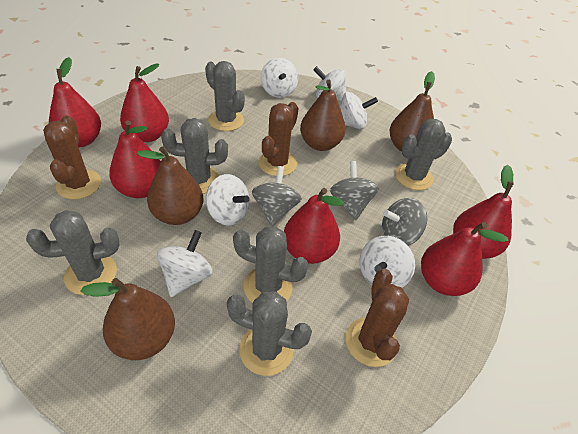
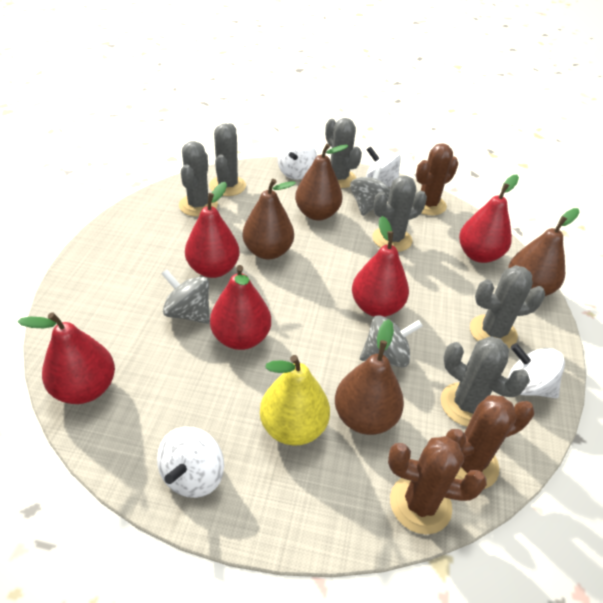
red pear: [49,57,101,147] [109,120,161,198] [120,63,169,142] [284,188,344,264] [421,222,508,296] [453,165,514,259] = 6 -> [18,312,115,404] [185,182,239,278] [210,265,271,350] [352,216,409,317] [459,175,519,263] = 5
white spinning top: [157,230,213,297] [206,174,250,226] [261,58,298,98] [313,66,346,101] [339,92,378,129] [360,236,415,288] = 6 -> [157,427,224,498] [278,138,317,180] [366,146,401,187] [508,343,565,398] = 4
yellow pear: none = 0 -> [260,355,330,446] = 1

